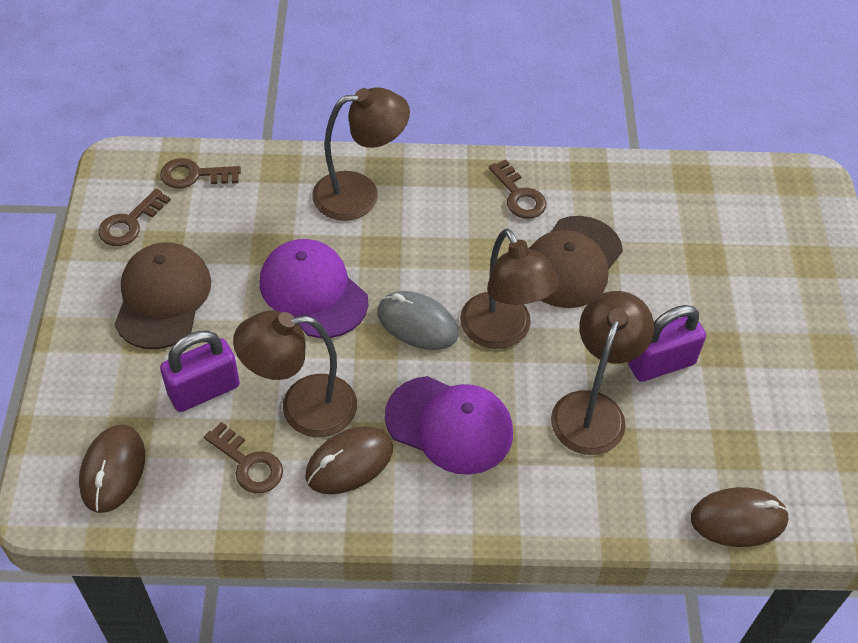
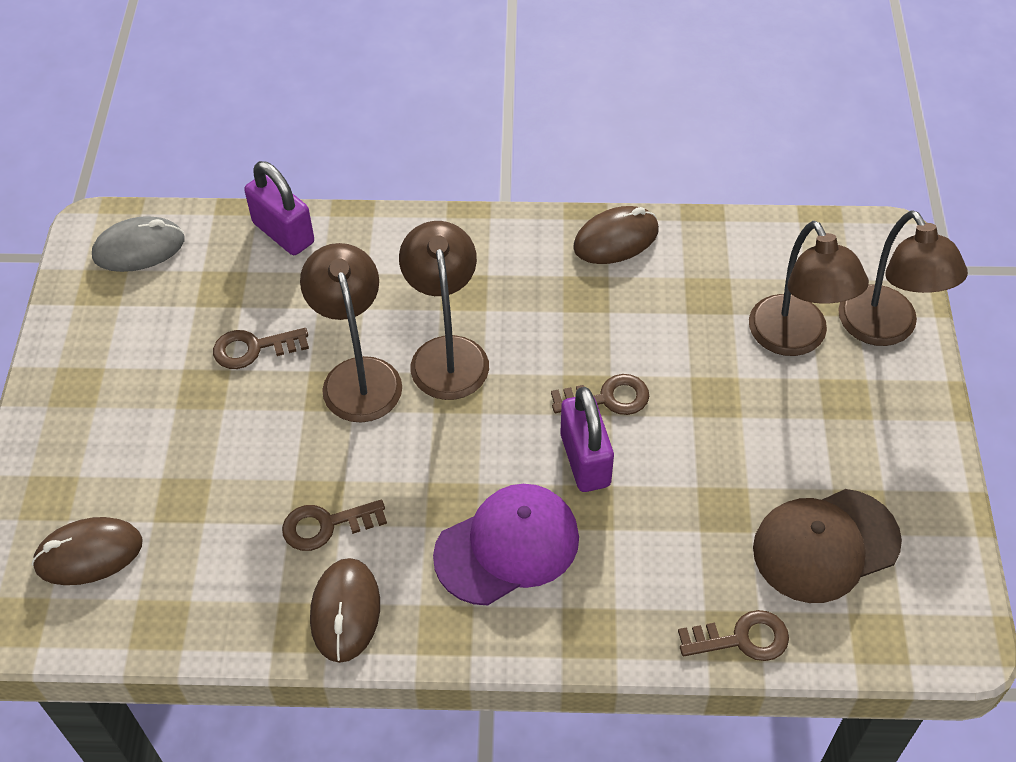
brown cap: [114,243,211,349] [529,216,623,308] = 2 -> [753,489,902,603] = 1
purple cap: [260,239,368,338] [385,376,513,475] = 2 -> [433,484,579,606] = 1

